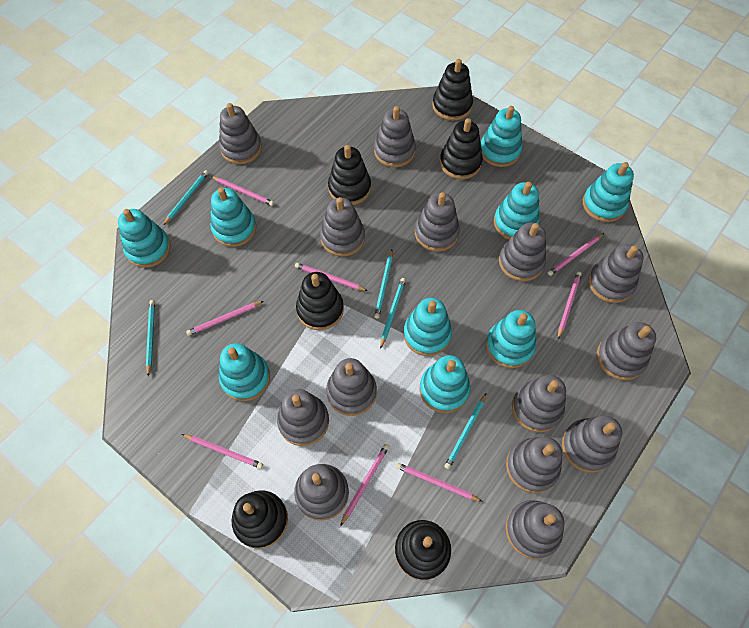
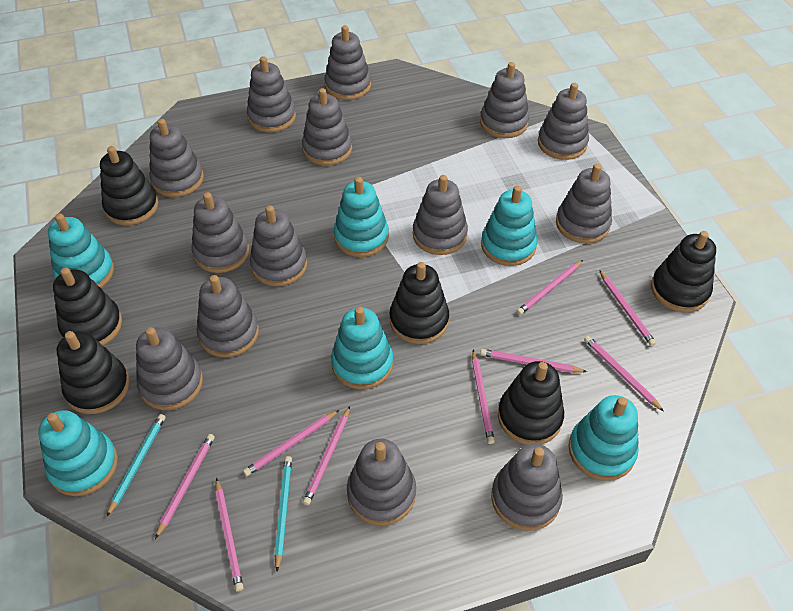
pink pencil: [182,434,263,469] [186,301,264,336] [211,176,274,206] [295,263,368,291] [340,444,389,526] [396,463,483,502] [548,233,604,276] [558,271,582,339] = 8 -> [155,434,215,539] [215,478,244,592] [243,410,339,476] [303,406,350,505] [472,349,495,444] [480,349,587,373] [517,260,583,315] [584,336,664,412] [599,270,656,346] = 9
turquoise pencil: [146,300,155,376] [163,170,208,226] [374,250,393,319] [380,278,406,349] [444,394,486,469] = 5 -> [107,414,166,517] [274,456,292,571] = 2
turquoise stacking toy: [118,209,171,268] [210,187,257,247] [219,343,270,401] [403,298,452,356] [419,355,470,413] [481,106,522,167] [486,310,536,368] [494,182,539,240] [583,162,634,222] = 9 -> [38,410,118,496] [48,213,114,288] [331,307,393,389] [334,177,389,257] [481,185,538,266] [569,395,639,481] = 6

